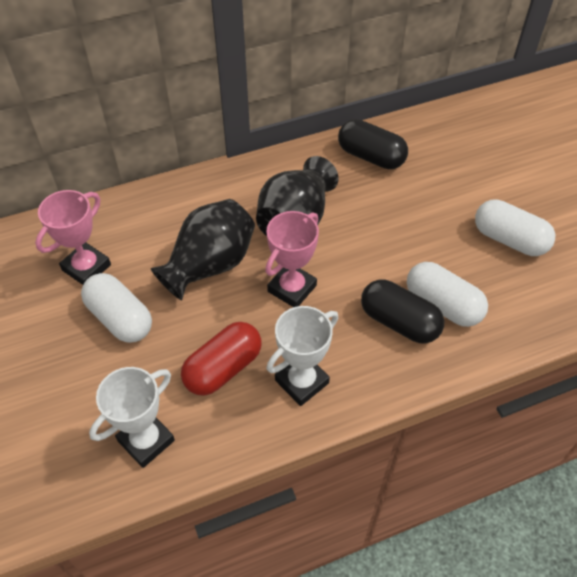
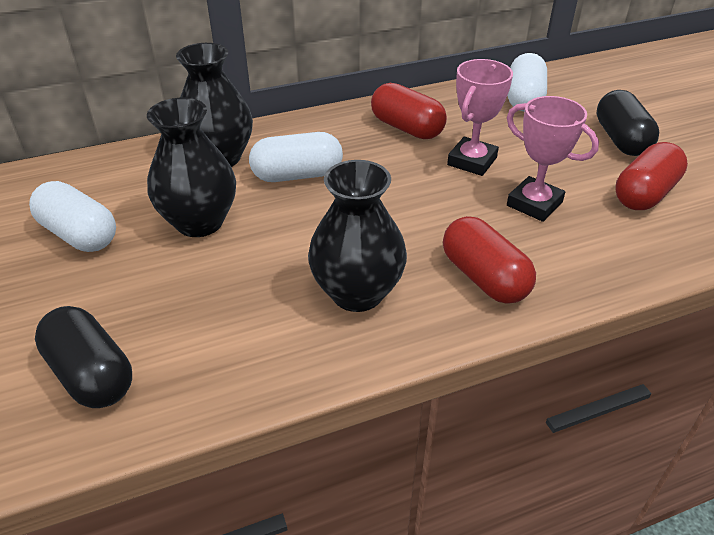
black vase: [151,199,255,300] [256,156,339,236] = 2 -> [147,98,236,237] [176,43,253,167] [308,160,407,312] = 3
red capsule: [181,322,262,396] = 1 -> [371,83,447,139] [443,216,536,304] [615,142,688,210] = 3
white trophy: [89,367,175,468] [267,306,338,406] = 2 -> none = 0

